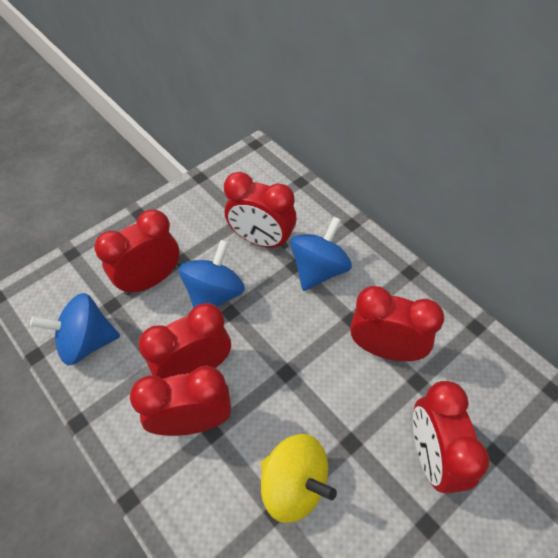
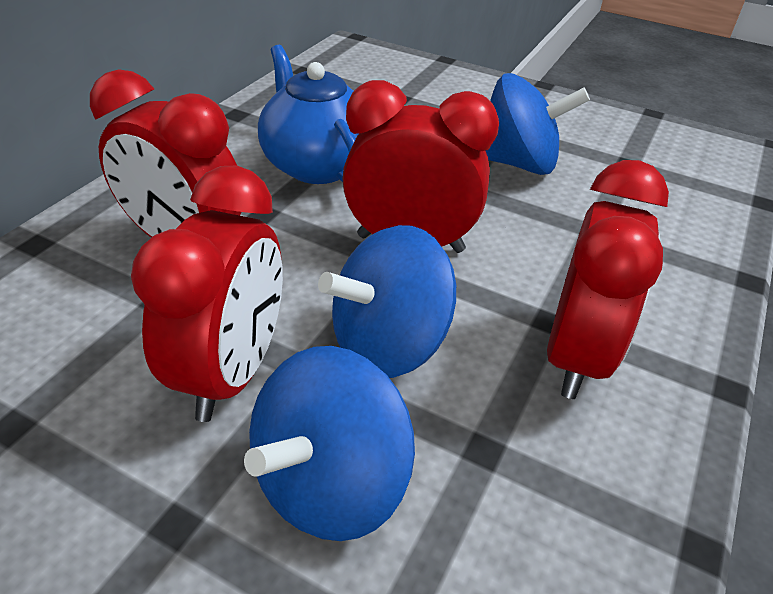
blue teapot: none = 0 -> [258,45,359,184] = 1
red clock: [94,209,180,295] [130,366,231,436] [139,303,231,379] [224,172,297,249] [350,286,444,361] [413,381,489,494] = 6 -> [90,69,241,238] [131,166,283,422] [342,80,499,253] [547,160,669,399] = 4
yellow spinning top: [261,434,337,523] = 1 -> none = 0

